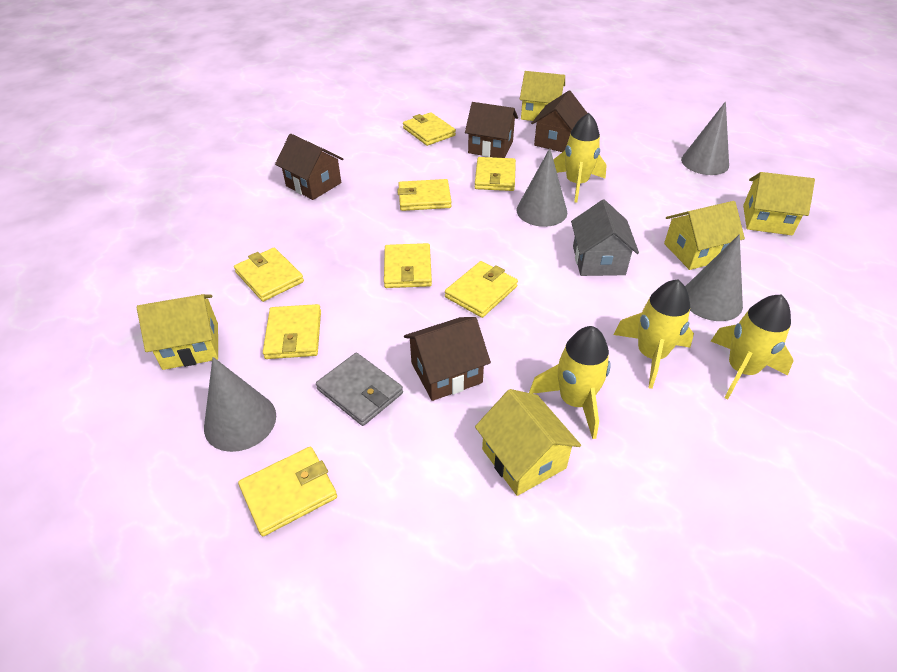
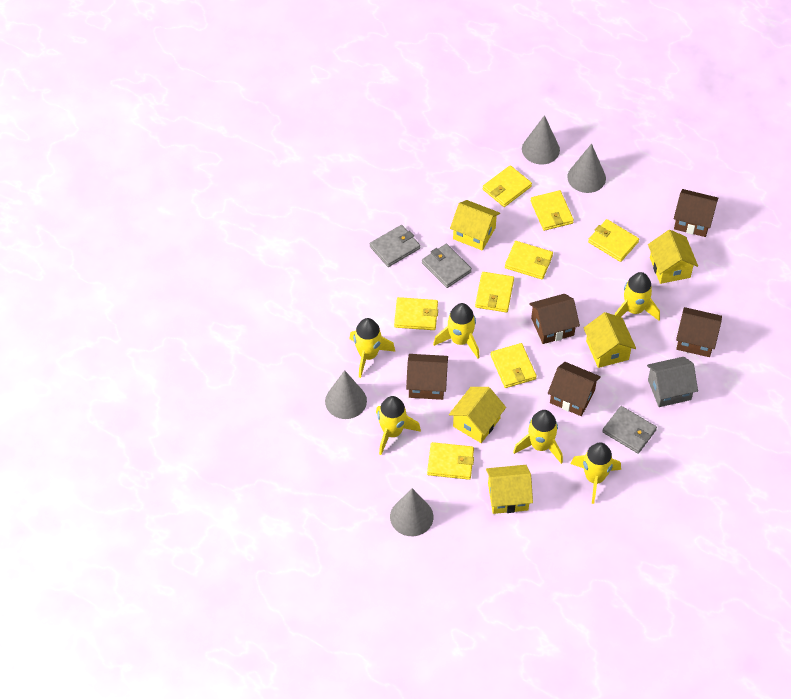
brown house: [275,134,343,200] [404,317,491,401] [465,102,518,158] [531,91,588,152] = 4 -> [406,354,448,400] [529,294,580,344] [548,362,601,416] [674,189,718,237] [676,307,722,357] = 5
grey wallet: [316,353,403,426] = 1 -> [370,225,420,267] [422,244,472,288] [602,406,657,454] = 3
yellow rocket: [529,326,611,439] [553,113,607,203] [614,279,694,389] [711,294,794,400] = 4 -> [349,318,396,378] [376,396,421,455] [433,303,480,358] [513,410,563,464] [571,443,621,504] [615,272,660,321] = 6

